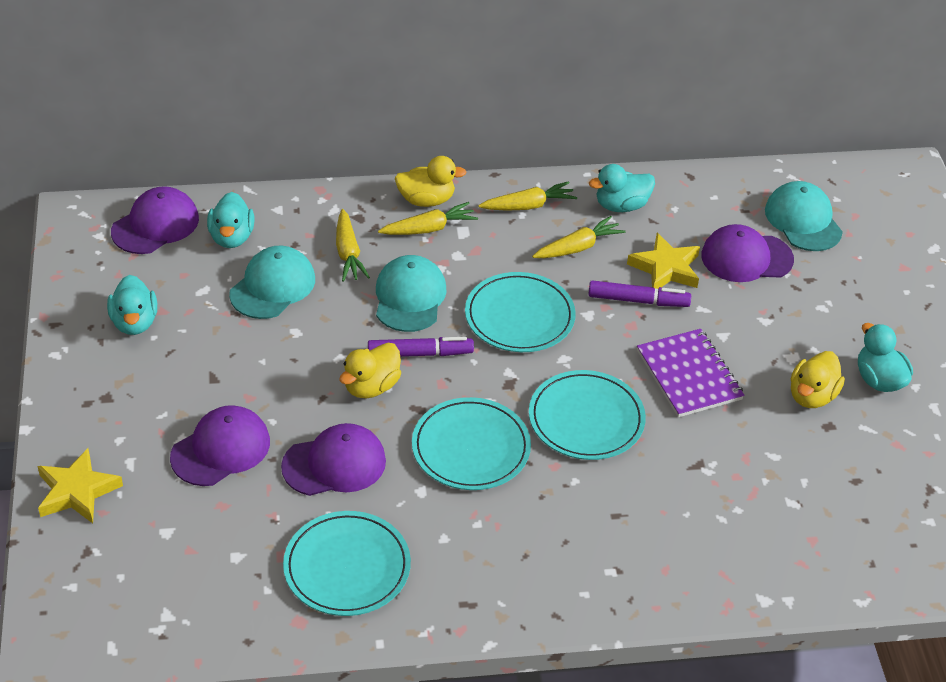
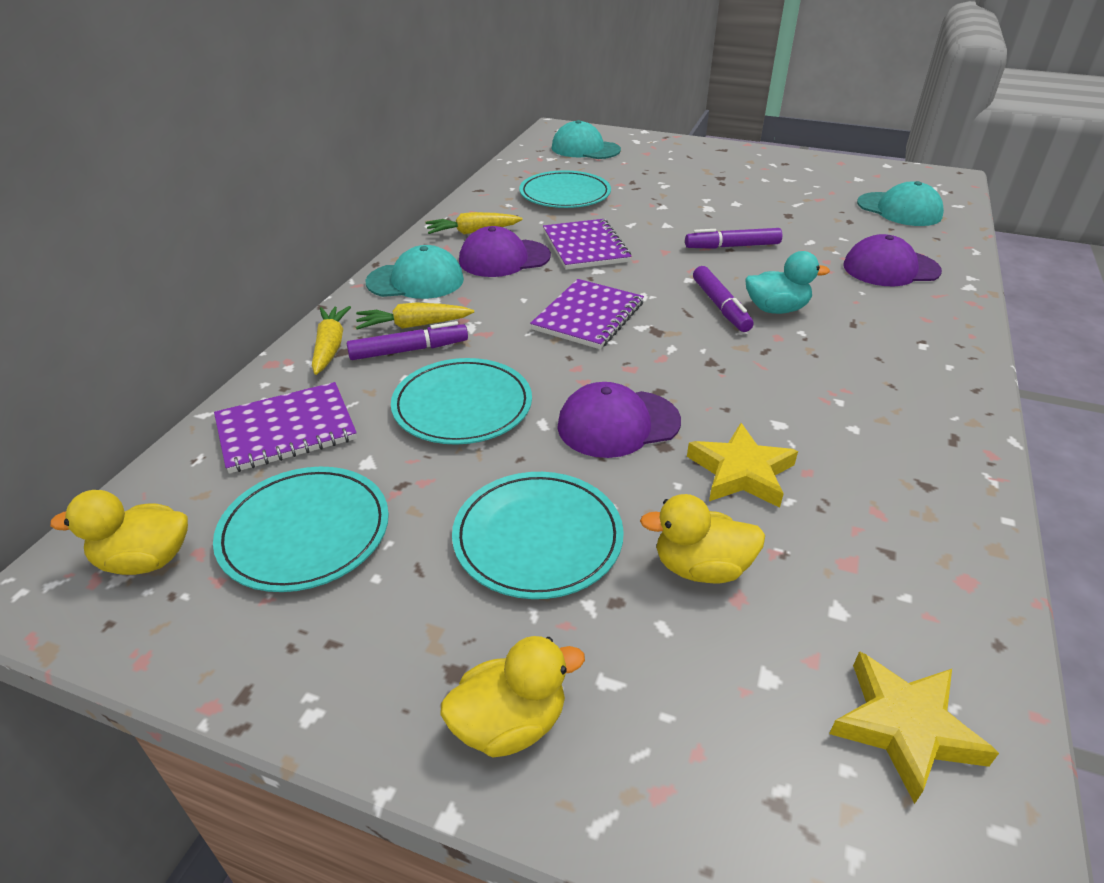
purple cap: [111,186,199,254] [170,405,270,486] [281,423,386,496] [701,224,794,282] = 4 -> [459,226,551,277] [557,382,681,458] [843,234,942,286] = 3
purple marker: [368,337,474,357] [588,280,691,307] = 2 -> [347,321,468,360] [685,228,782,249] [693,266,754,332] = 3
purple notebook: [637,329,744,417] = 1 -> [214,382,357,474] [530,279,644,349] [543,219,631,270] = 3
turquoise duck: [107,275,157,335] [207,192,254,248] [589,164,655,212] [858,323,913,392] = 4 -> [745,251,830,314] = 1
yellow carrot: [336,209,370,282] [378,202,478,235] [478,181,577,211] [532,216,626,258] = 4 -> [312,306,351,375] [356,302,474,330] [425,212,523,234] = 3

